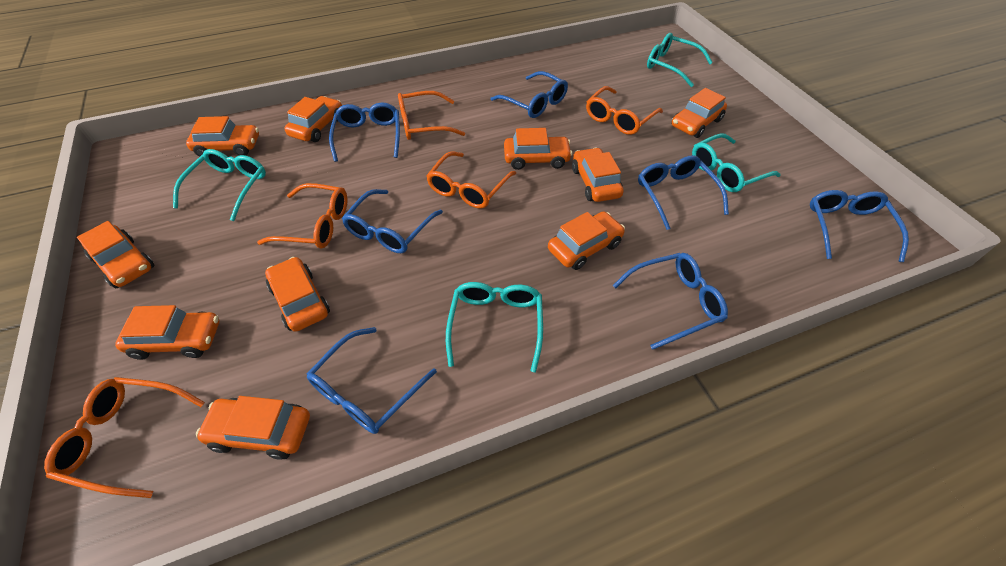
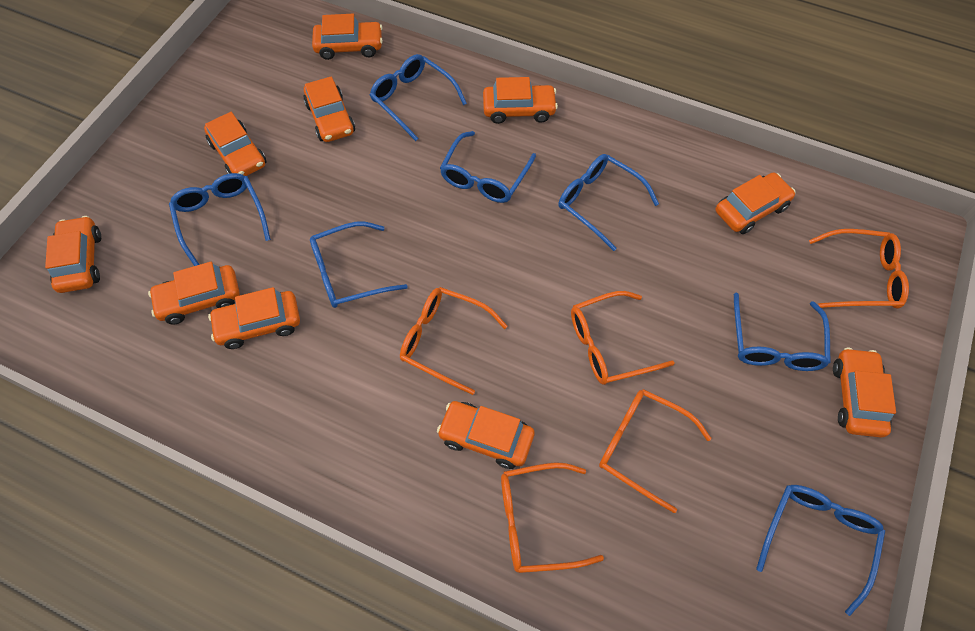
turquoise glasses: [173,149,266,221] [446,282,543,372] [647,33,713,87] [692,133,781,192] = 4 -> none = 0

